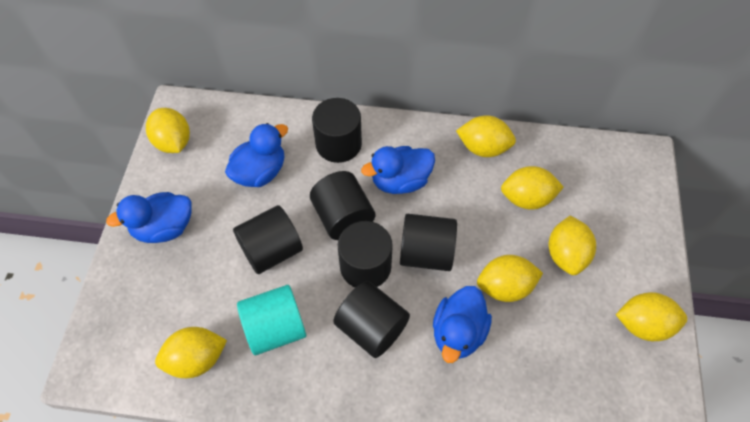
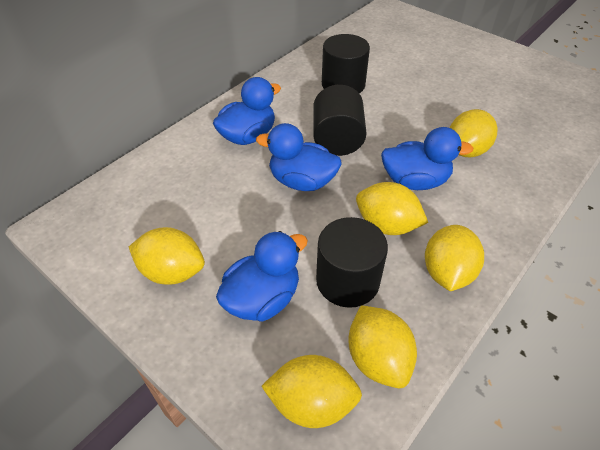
black cylinder: [233,205,303,274] [310,171,375,240] [312,98,362,163] [333,281,410,358] [338,221,393,288] [400,214,457,271] = 6 -> [313,85,367,156] [316,217,388,308] [322,34,370,93] = 3
turquoise cylinder: [237,285,306,355] = 1 -> none = 0
yellow lemon: [146,108,190,153] [155,327,227,378] [456,115,516,157] [477,255,543,302] [501,166,564,210] [549,216,596,275] [616,292,687,341] = 7 -> [129,227,205,285] [261,355,362,428] [348,305,417,388] [356,182,428,235] [425,225,484,291] [450,109,497,158] = 6

